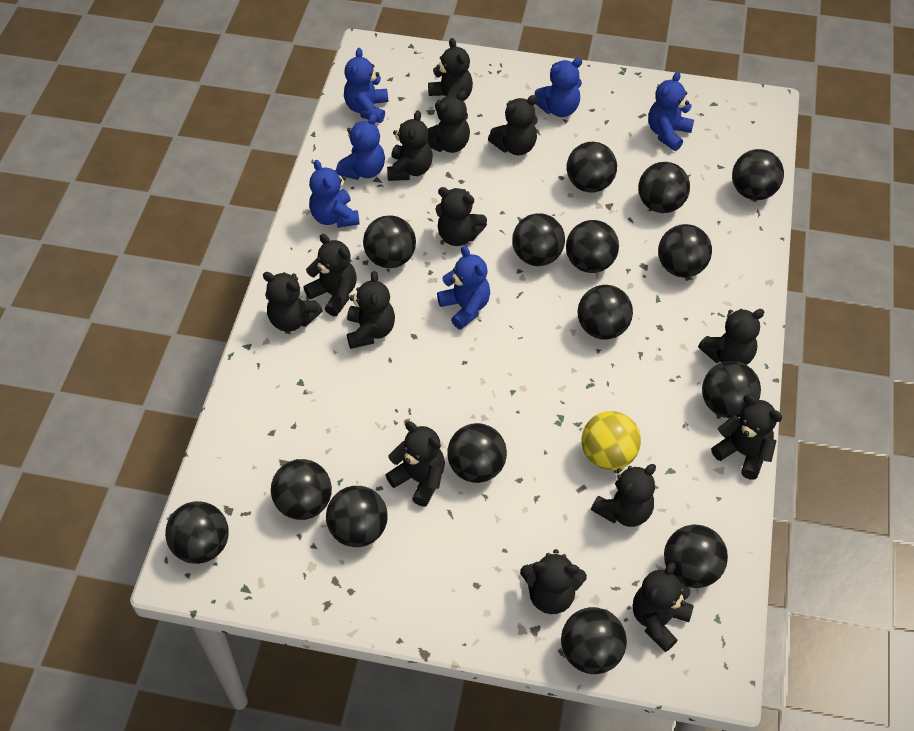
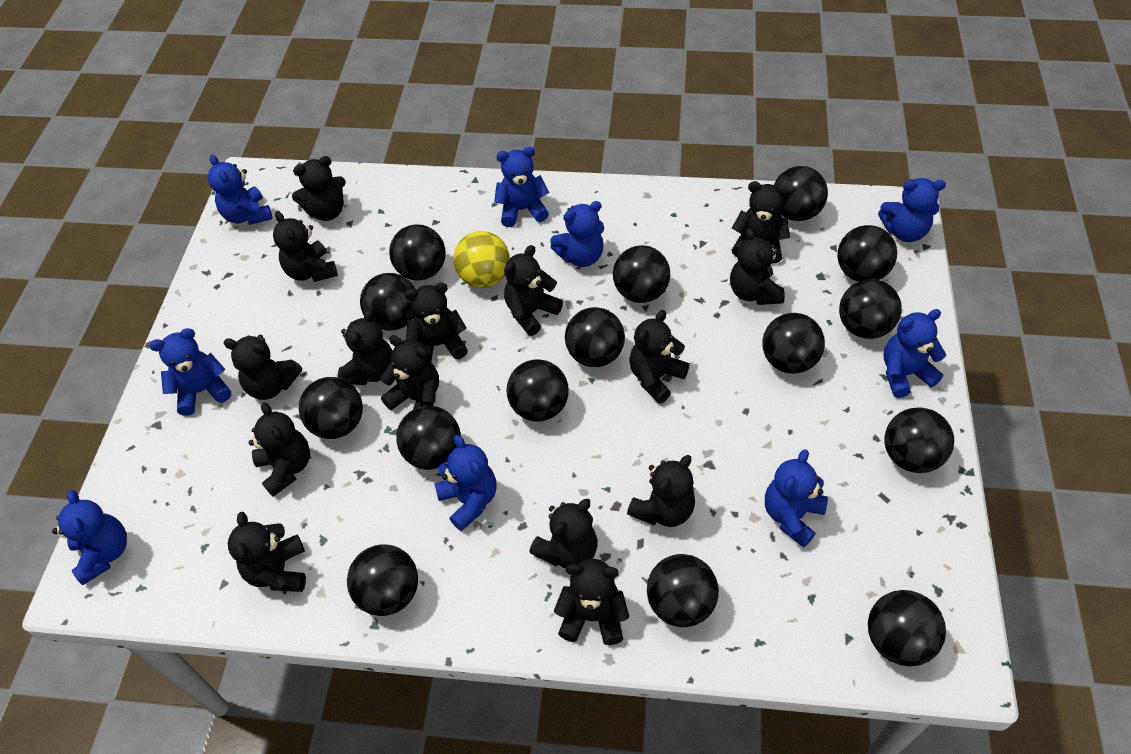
black teddy bear: [263,272,323,332] [304,234,357,316] [347,271,395,349] [385,421,445,507] [387,110,433,181] [427,91,470,153] [428,38,473,111] [436,187,487,246] [488,95,538,155] [520,549,587,614] [591,464,656,527] [633,562,694,652] [698,309,765,365] [711,394,782,480] = 14 -> [223,335,302,400] [228,512,306,592] [249,402,310,497] [273,211,338,282] [292,156,346,221] [338,309,392,385] [380,335,439,410] [404,283,468,362] [504,245,563,336] [529,499,598,568] [554,559,629,645] [627,455,695,527] [629,310,689,403] [730,228,785,305] [732,181,790,264] = 15
blue teddy bear: [309,160,360,228] [336,114,385,180] [344,48,388,123] [437,246,490,329] [535,58,582,117] [648,72,694,151] = 6 -> [52,490,127,585] [149,328,231,416] [208,155,273,225] [435,435,497,531] [494,147,549,227] [550,201,604,267] [765,449,828,547] [878,178,946,242] [884,309,946,398] = 9

